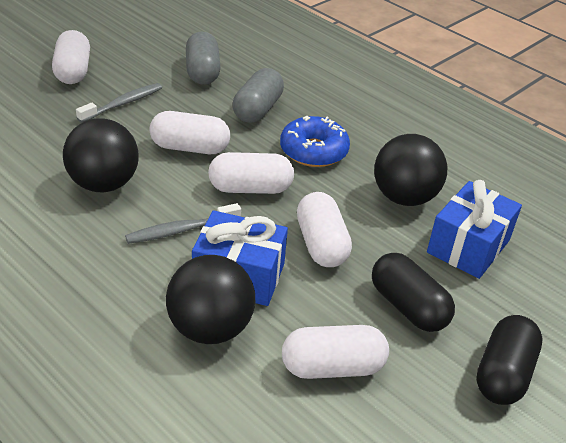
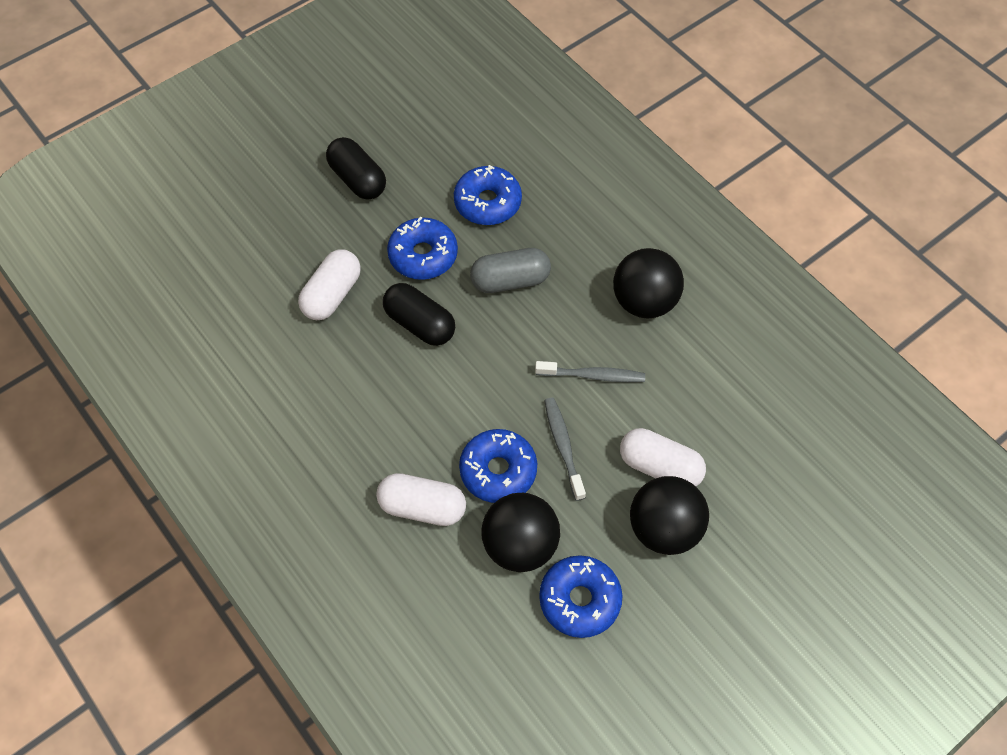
blue donut: [280,116,350,167] = 1 -> [387,217,458,280] [454,165,522,225] [459,429,537,503] [539,555,623,638] = 4
blue gift: [192,210,288,306] [427,180,522,279] = 2 -> none = 0
grey capsule: [186,32,221,85] [233,68,284,123] = 2 -> [470,248,551,293] = 1
white capsule: [52,30,90,84] [150,111,230,154] [208,152,294,194] [282,325,389,379] [297,192,352,267] = 5 -> [298,249,361,320] [376,473,466,526] [620,428,706,486] = 3

